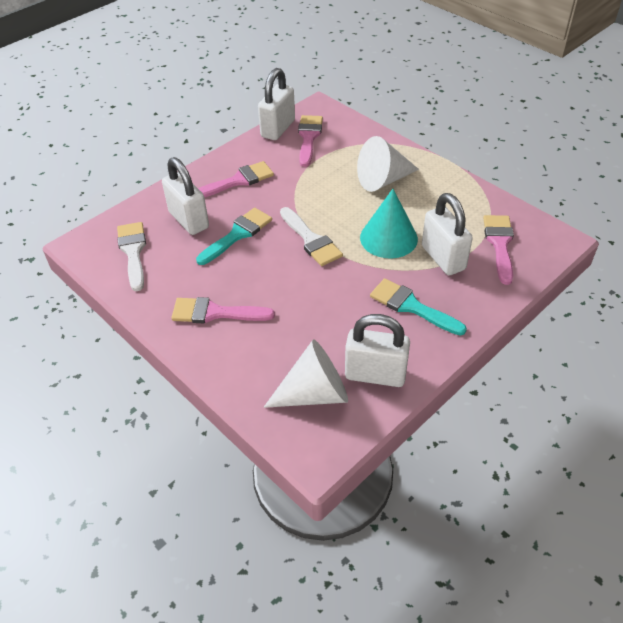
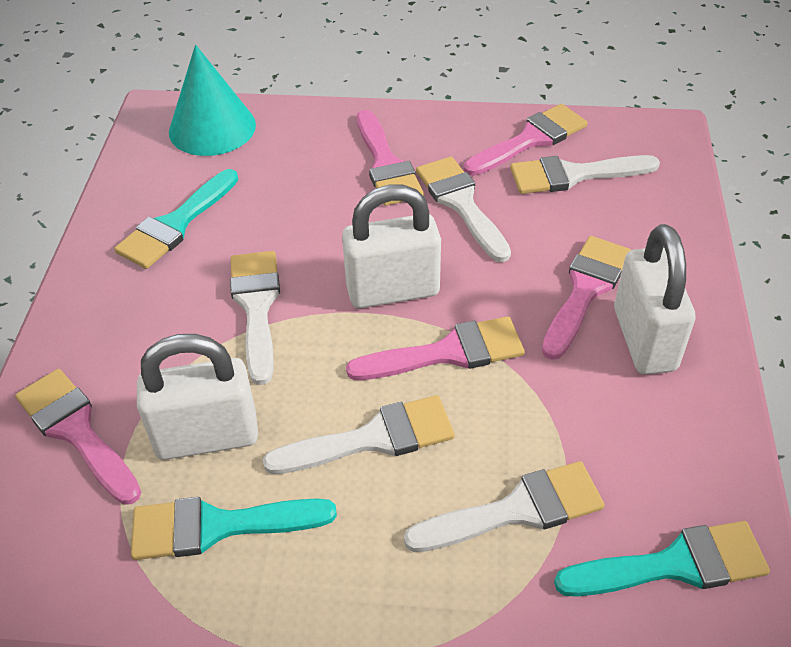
pink brush: [171,297,275,323] [198,161,274,198] [298,115,323,167] [483,215,514,285] = 4 -> [15,369,141,505] [346,316,525,380] [357,110,424,206] [464,104,587,176] [542,236,631,360] = 5
turquoise brush: [196,208,272,265] [370,278,467,335] = 2 -> [114,169,238,269] [131,497,337,560] [554,521,770,597] = 3
white brush: [117,222,146,291] [280,207,343,266] = 2 -> [230,251,280,385] [263,395,455,474] [404,461,605,552] [416,157,511,262] [510,155,660,194] = 5
white cone: [264,339,348,408] [357,136,419,192] = 2 -> none = 0
white padlock: [162,157,209,235] [258,68,295,140] [345,314,410,387] [422,193,473,275] = 4 -> [137,334,258,460] [342,185,441,308] [614,224,696,374] = 3

